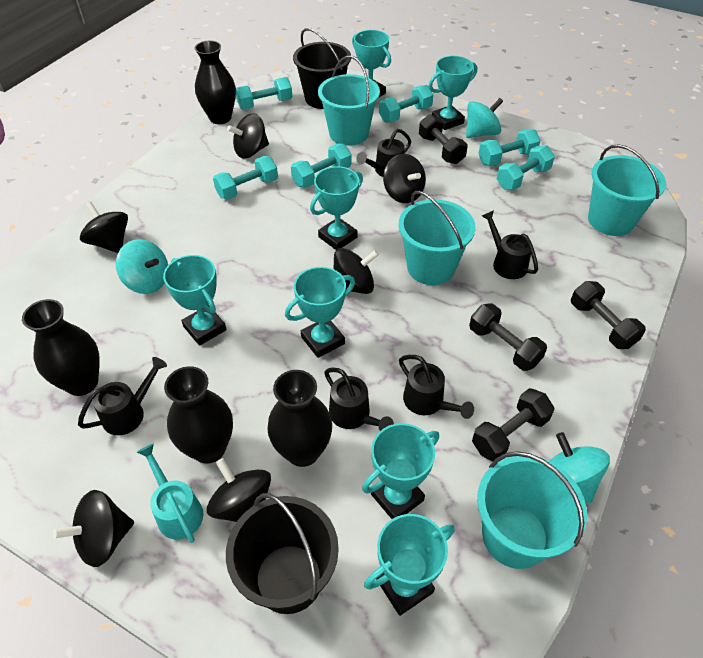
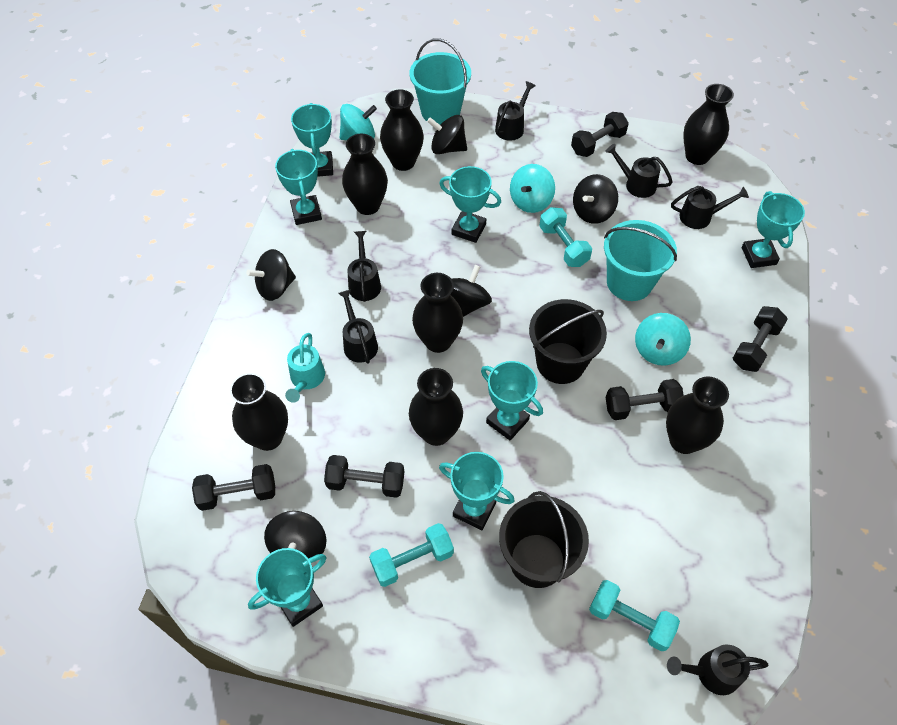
black dumbbell: [419,114,468,164] [469,303,547,371] [472,388,554,462] [571,281,646,349] = 4 -> [192,464,275,511] [324,455,404,498] [571,112,629,157] [606,379,684,420] [733,306,788,372] = 5
black spinning top: [53,490,134,567] [80,202,128,253] [207,458,271,522] [227,113,269,158] [333,248,379,294] [383,154,426,203] = 6 -> [246,249,296,301] [264,511,327,559] [427,115,467,154] [450,265,492,317] [573,174,618,224] = 5
black vase: [22,299,100,396] [164,366,233,464] [195,41,236,124] [267,370,332,467] = 4 -> [230,373,288,451] [342,134,388,215] [380,89,424,171] [409,368,463,446] [412,273,463,353] [666,376,729,454] [683,84,734,165] = 7
black watering can: [78,357,167,435] [324,367,394,431] [356,129,411,177] [399,355,474,419] [482,210,538,279] = 5 -> [338,290,378,364] [347,231,381,302] [495,81,536,141] [605,144,673,198] [667,645,768,695] [671,186,749,229] = 6
turquoise bucket: [318,56,380,146] [398,191,476,285] [477,451,587,569] [588,144,666,236] = 4 -> [410,38,471,125] [604,220,677,301] = 2
turquoise dumbbell: [213,156,278,200] [236,77,292,110] [291,144,351,188] [379,85,433,122] [478,129,541,166] [497,146,555,190] = 6 -> [369,523,454,587] [540,207,592,267] [589,580,680,651] = 3

